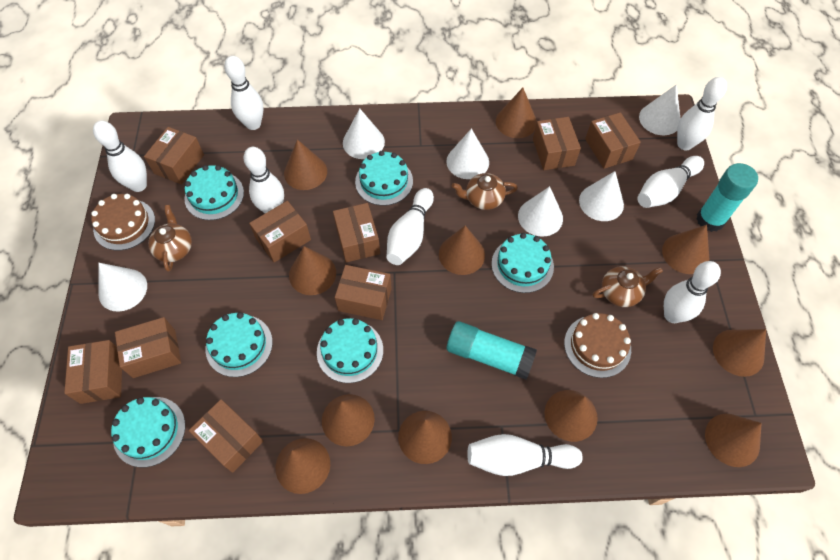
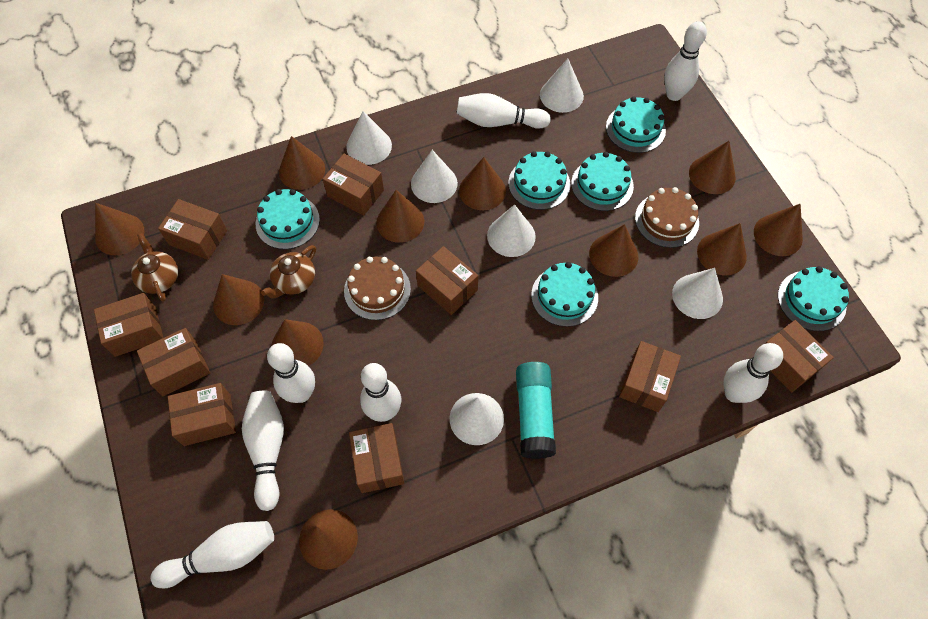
brown teapot: [148,205,192,272] [452,173,518,210] [592,266,663,307] = 3 -> [131,233,178,302] [261,245,316,299] = 2
turquoise glue stick: [447,321,537,380] [696,163,758,232] = 2 -> [516,362,556,459] = 1
white bowling pin: [93,121,147,192] [224,56,264,130] [243,147,284,213] [387,188,434,265] [467,434,583,476] [637,156,704,208] [664,261,721,323] [677,77,727,150] = 8 -> [150,521,274,588] [242,391,284,511] [267,343,315,403] [360,363,401,422] [457,93,551,129] [664,21,707,101] [724,343,783,403] = 7

